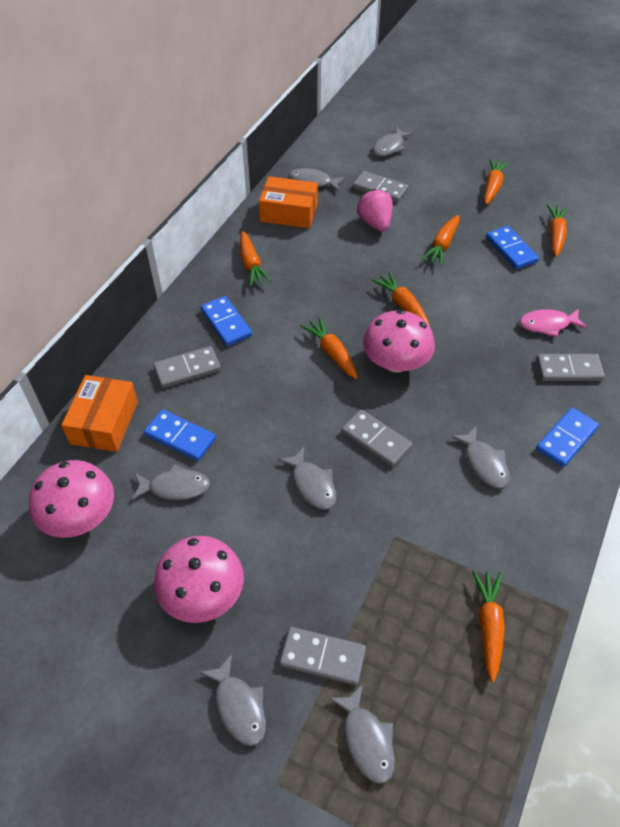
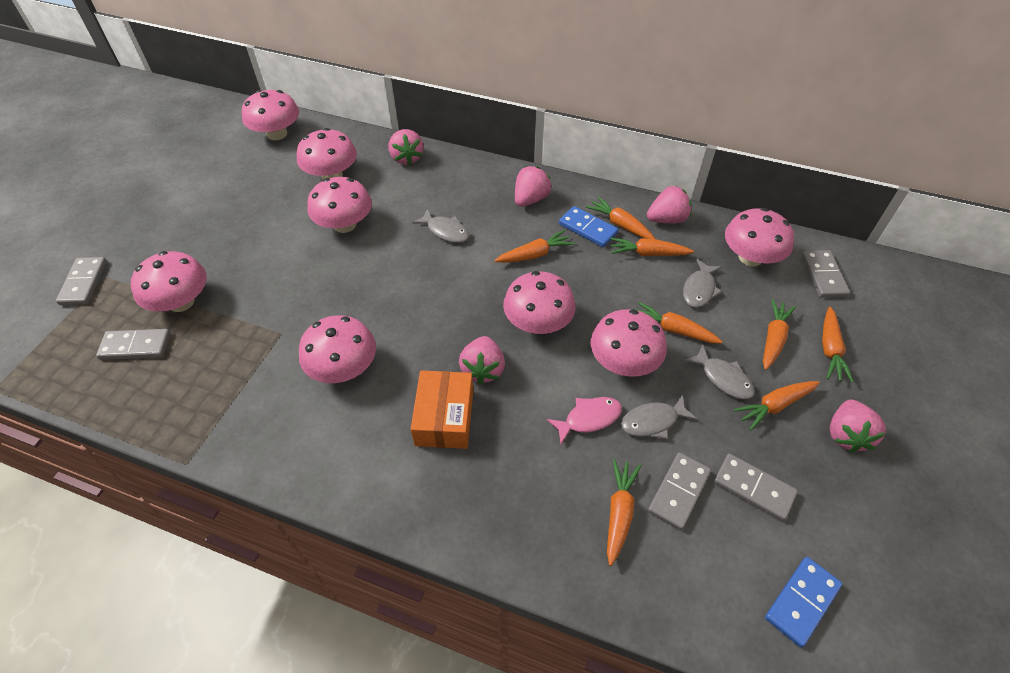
blue domino: [144,410,216,461] [201,296,252,346] [486,226,539,270] [536,407,599,467] = 4 -> [559,206,618,247] [765,557,842,648] = 2
grey fish: [131,464,210,500] [200,654,266,746] [278,447,337,510] [289,168,345,191] [329,684,395,784] [373,127,414,156] [451,426,510,488] = 7 -> [412,209,469,243] [621,394,697,439] [683,259,722,308] [684,345,755,399] = 4
orange box: [61,375,138,452] [259,176,318,228] = 2 -> [411,370,473,449] = 1
orange carrot: [240,231,272,286] [300,317,358,379] [372,272,430,326] [421,215,459,266] [472,570,505,682] [484,159,509,205] [547,204,568,257] = 7 -> [494,230,574,263] [586,196,655,239] [607,459,641,566] [610,238,694,256] [635,302,723,343] [733,381,820,431] [763,299,796,370] [822,307,854,383] = 8
pink mushroom: [29,460,114,538] [154,536,244,623] [363,310,435,372] = 3 -> [131,251,207,312] [242,90,299,140] [297,128,357,180] [299,315,376,383] [307,177,372,233] [503,271,576,334] [590,309,667,377] [725,208,794,267] = 8
pink strawberry: [357,189,393,232] = 1 -> [388,129,423,165] [459,336,505,385] [515,166,551,207] [647,186,691,223] [829,400,886,453] = 5

